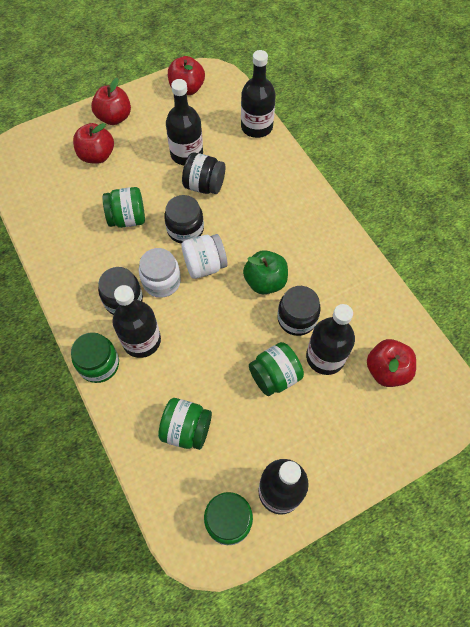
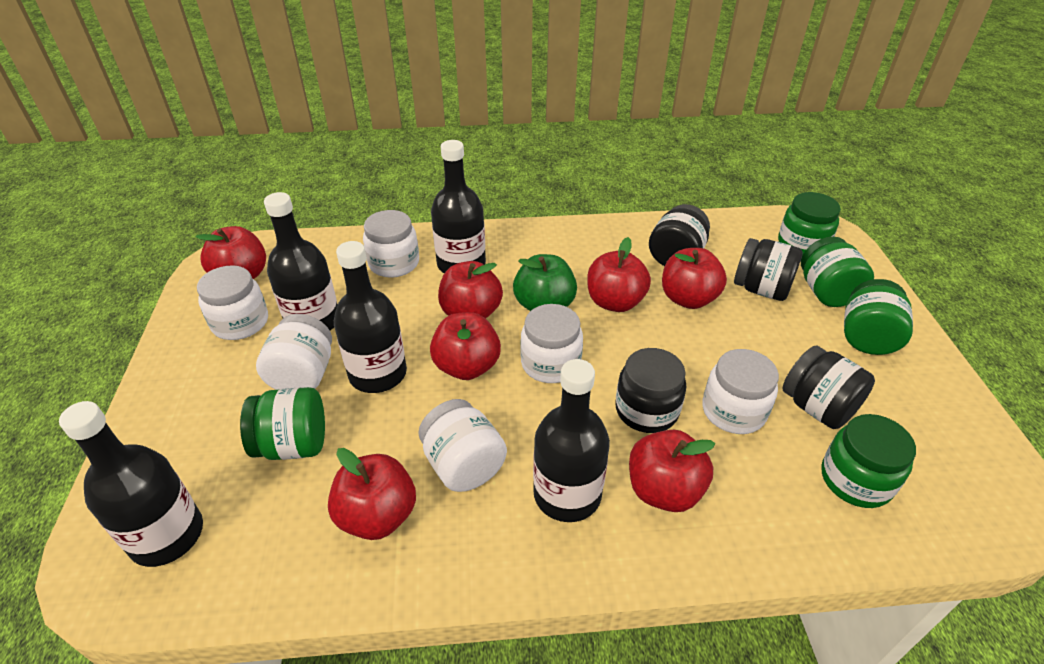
red apple: [73,123,114,164] [91,78,131,125] [168,56,205,95] [367,339,416,387] = 4 -> [196,226,266,279] [328,448,416,540] [430,312,501,380] [438,261,503,319] [587,237,651,312] [629,430,715,512] [662,248,727,309] = 7
white jar: [139,248,181,298] [181,234,228,279] = 2 -> [197,265,268,340] [256,314,332,390] [363,210,419,278] [418,399,507,492] [520,304,583,383] [702,349,779,434] = 6

